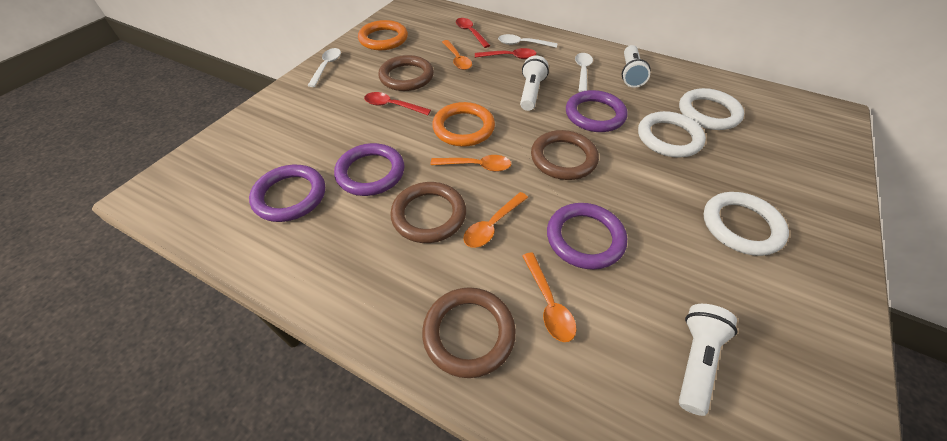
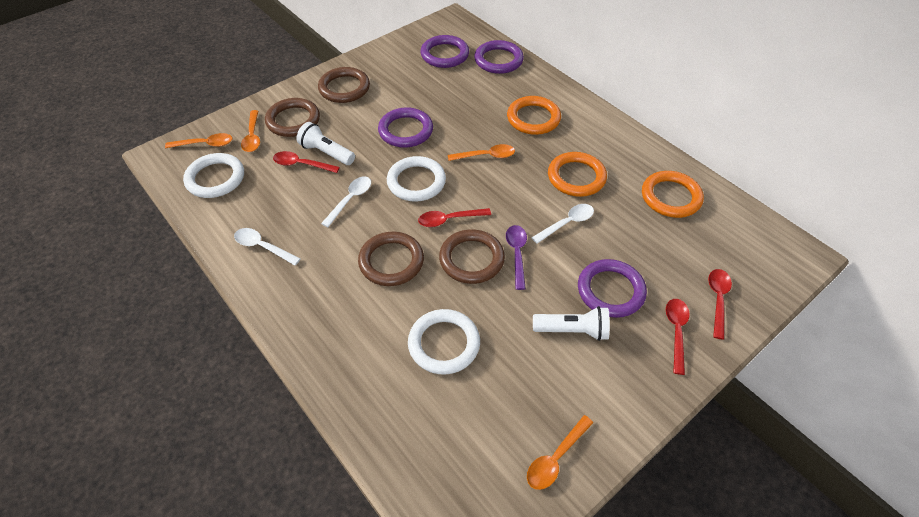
orange ring: [358,20,408,50] [432,102,495,147] = 2 -> [507,96,561,135] [548,152,607,197] [642,171,704,218] = 3
purple spoon: none = 0 -> [506,225,527,290] = 1
red spoon: [364,92,431,115] [456,18,491,48] [475,48,537,59] = 3 -> [273,151,340,173] [418,208,491,227] [666,299,690,375] [708,269,732,340] = 4
white flashlight: [520,55,549,111] [622,45,651,88] [679,304,738,416] = 3 -> [296,122,355,165] [533,306,610,341] = 2

